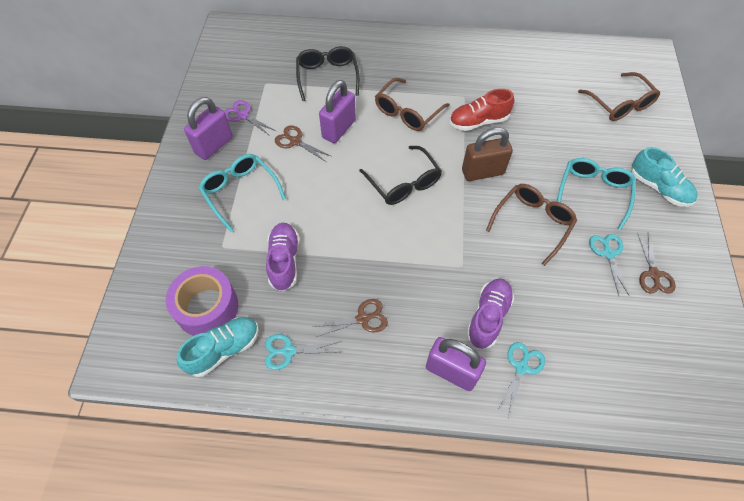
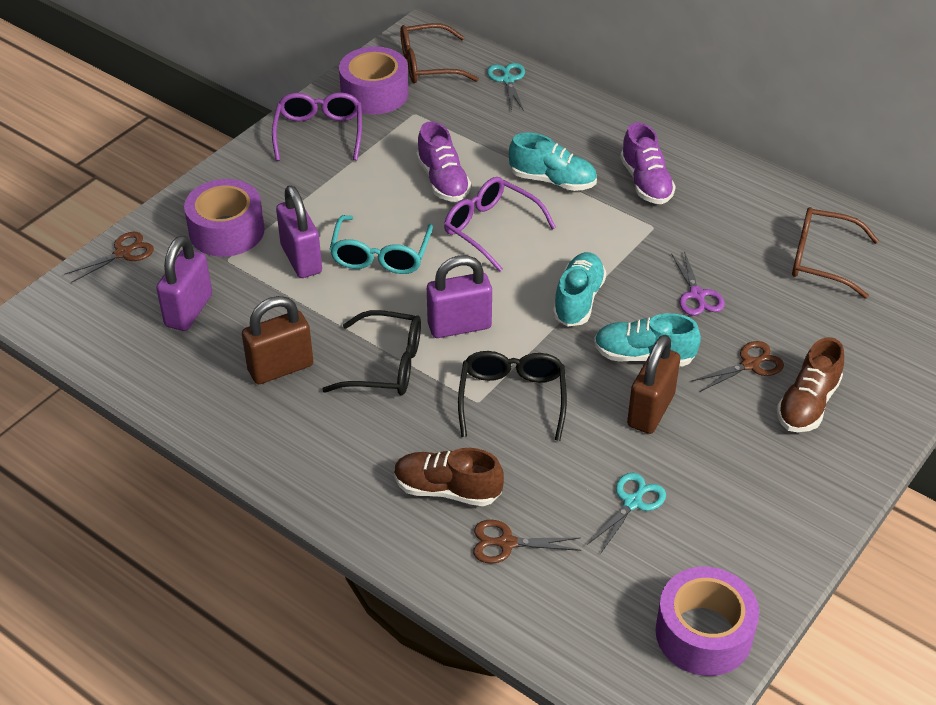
brown glasses: [375,78,450,131] [486,184,577,266] [578,72,660,121] = 3 -> [400,23,479,83] [792,207,879,299] = 2
brown padlock: [462,127,513,181] = 1 -> [242,296,313,384] [627,335,680,434] = 2
brown shoe: none = 0 -> [394,448,504,506] [777,337,844,432] = 2
purple glasses: none = 0 -> [272,92,362,161] [444,177,556,272] = 2
purple tape: [166,266,238,336] = 1 -> [184,179,265,257] [339,46,409,114] [655,567,759,676] = 3
red shoe: [449,89,514,131] = 1 -> none = 0
turquoise glasses: [199,154,286,232] [557,158,636,230] = 2 -> [330,215,433,274] = 1
turquoise scissors: [265,334,341,370] [497,342,545,418] [589,234,629,296] = 3 -> [487,63,525,111] [587,473,666,553] = 2
turquoise shoe: [177,317,259,377] [631,147,698,207] = 2 -> [509,133,597,191] [553,252,606,327] [594,313,701,366] = 3

